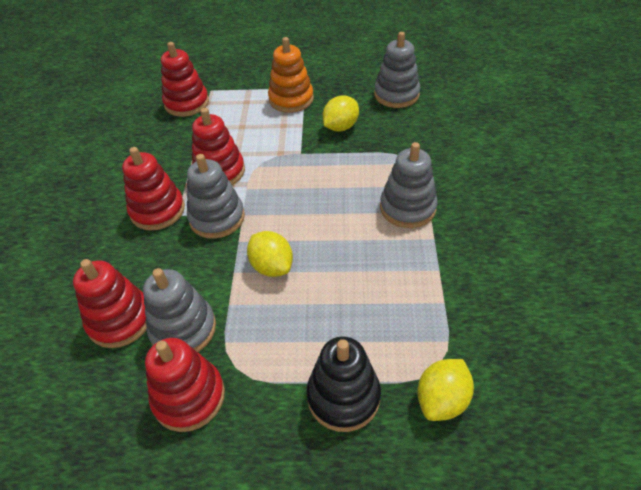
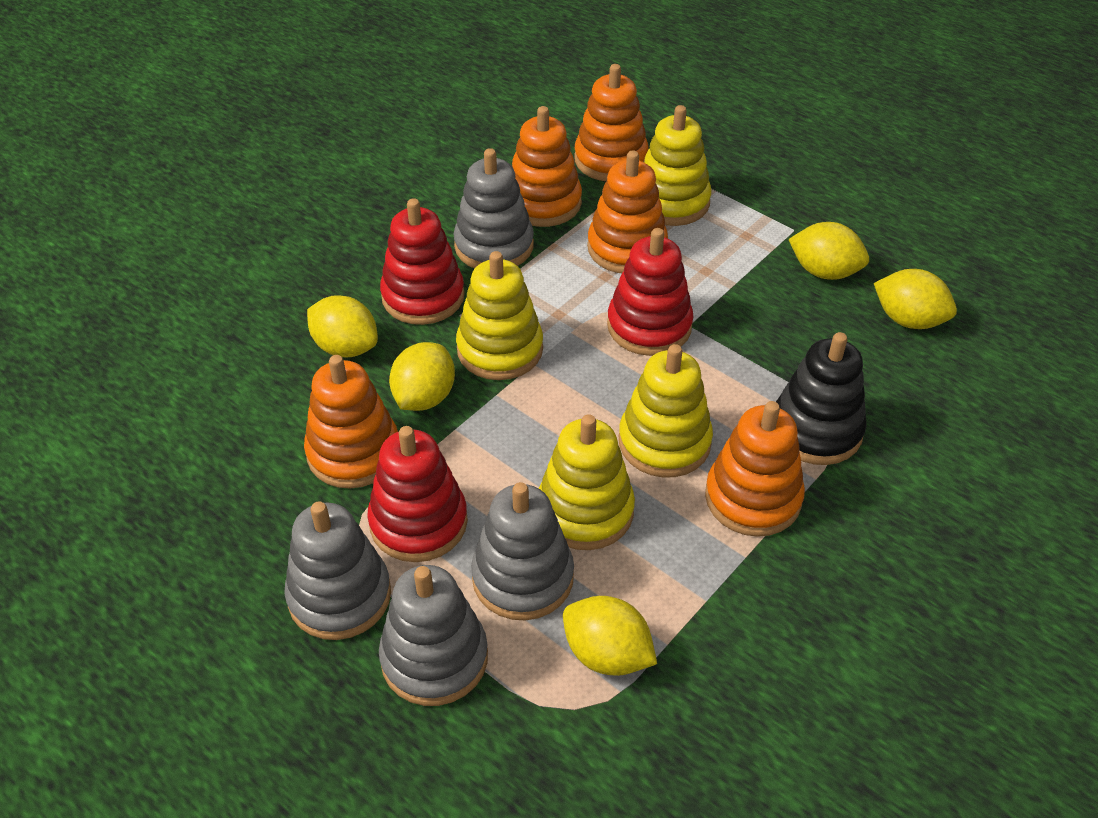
orange stacking toy: [268,37,314,113] = 1 -> [304,355,398,489] [512,106,582,227] [574,64,649,181] [587,150,668,273] [705,401,805,537] = 5
red stacking toy: [73,259,147,348] [122,147,185,231] [145,338,225,432] [161,42,209,117] [192,108,245,185] = 5 -> [367,426,468,562] [380,198,465,325] [607,228,693,356] = 3
yellow lemon: [247,231,293,277] [323,96,359,132] [417,359,474,421] = 3 -> [307,295,378,357] [389,342,455,411] [563,596,657,676] [788,222,869,280] [874,269,957,329] = 5
yellow stacking toy: none = 0 -> [456,251,543,380] [539,414,635,550] [619,344,713,477] [644,105,712,226] = 4

